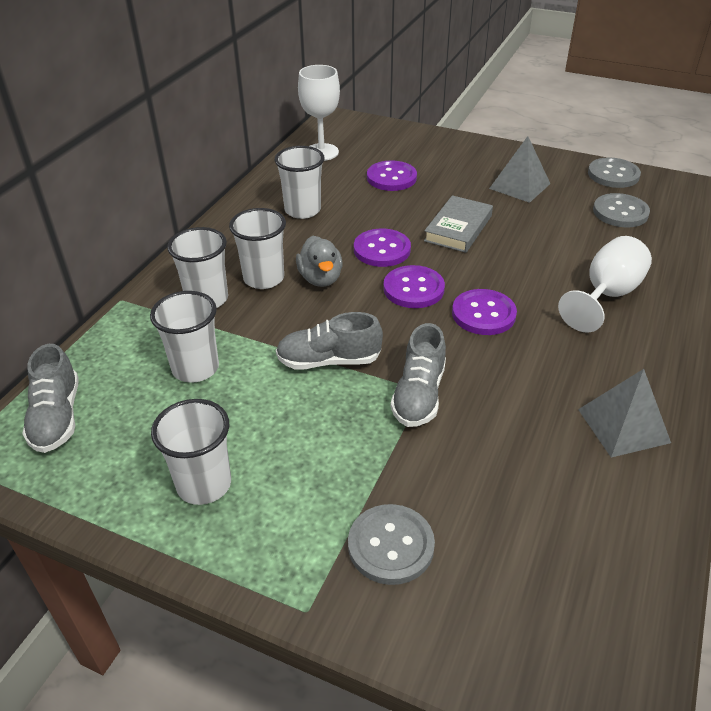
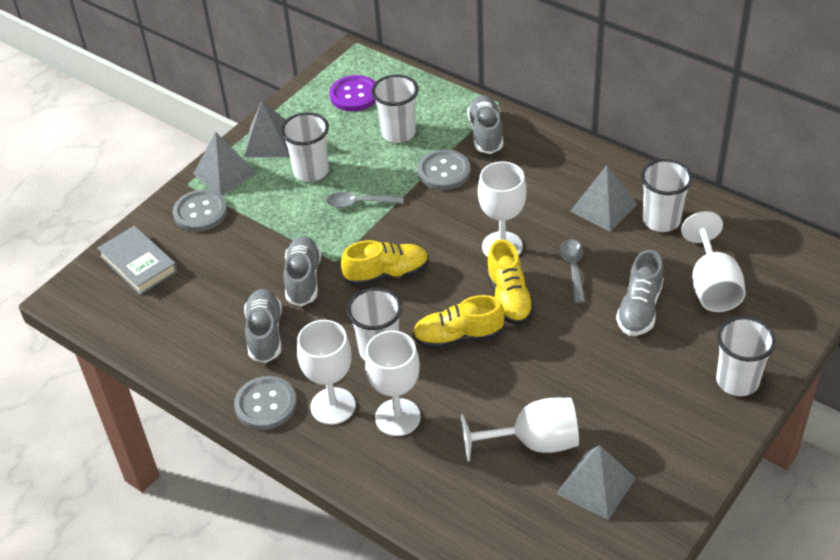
grey duck: [296,236,343,287] = 1 -> none = 0
grey pyramid: [489,136,550,203] [578,369,671,458] = 2 -> [193,132,257,195] [244,100,289,157] [557,445,636,520] [570,165,637,232] = 4
grey shoe: [22,344,79,453] [276,312,383,370] [391,323,446,427] = 3 -> [244,289,282,363] [283,236,321,306] [467,95,503,154] [616,250,664,336] = 4
grey spoon: none = 0 -> [326,192,403,208] [560,239,585,303] = 2
purple button: [354,229,411,267] [367,160,417,191] [383,265,445,308] [452,289,517,335] = 4 -> [329,75,376,111] = 1
white goblet: [298,65,340,161] [558,236,652,333] = 2 -> [297,320,355,425] [365,330,421,436] [461,398,579,461] [478,161,526,257] [681,211,746,312] = 5
yellow shoe: none = 0 -> [341,240,429,286] [412,295,505,349] [486,239,535,325] = 3

